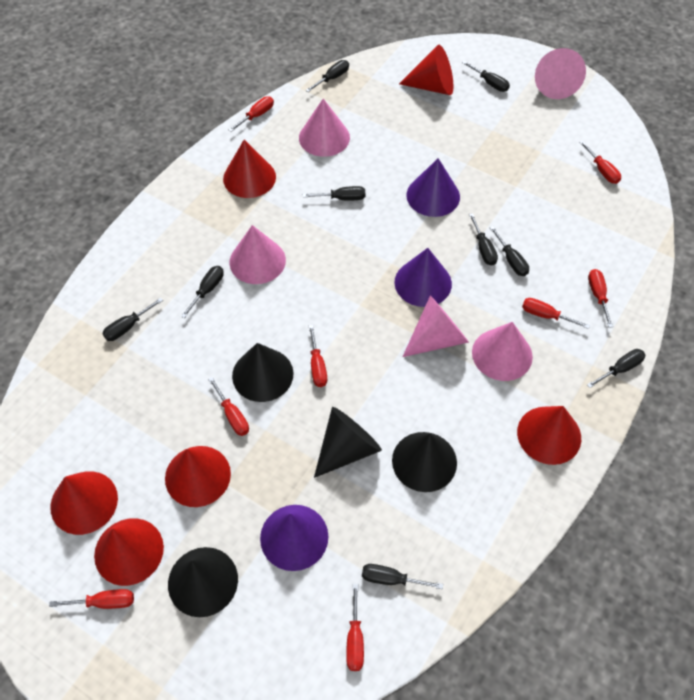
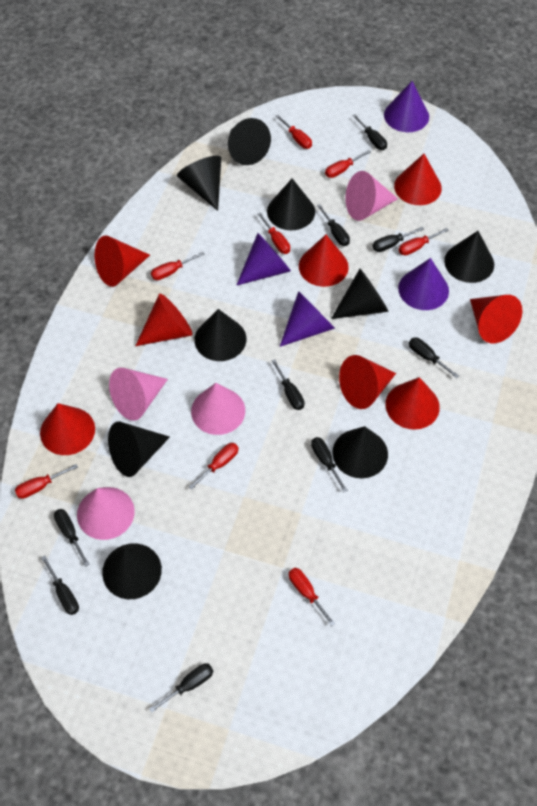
black cone: [168,547,238,617] [232,343,294,402] [314,407,382,478] [392,432,457,492] = 4 -> [102,543,162,599] [108,421,170,477] [177,156,221,211] [194,309,247,361] [228,118,271,165] [267,179,315,230] [331,269,389,319] [332,426,388,478] [444,231,494,283] = 9
pink cone: [229,225,286,284] [299,99,350,157] [403,295,469,357] [472,322,533,381] [535,48,586,99] = 5 -> [77,487,135,540] [109,368,168,421] [191,383,245,435] [346,171,398,221] = 4
purple cone: [260,505,329,571] [394,248,452,307] [406,158,460,217] = 3 -> [237,233,291,285] [280,291,335,347] [384,81,429,132] [398,258,449,310] = 4
red cone: [50,471,118,535] [94,518,164,586] [165,446,231,507] [223,140,276,198] [399,45,453,95] [517,406,581,465] = 6 -> [40,403,95,455] [95,236,150,287] [135,293,193,346] [299,235,349,287] [339,355,396,409] [385,377,440,430] [394,154,442,205] [470,295,522,343] = 8

